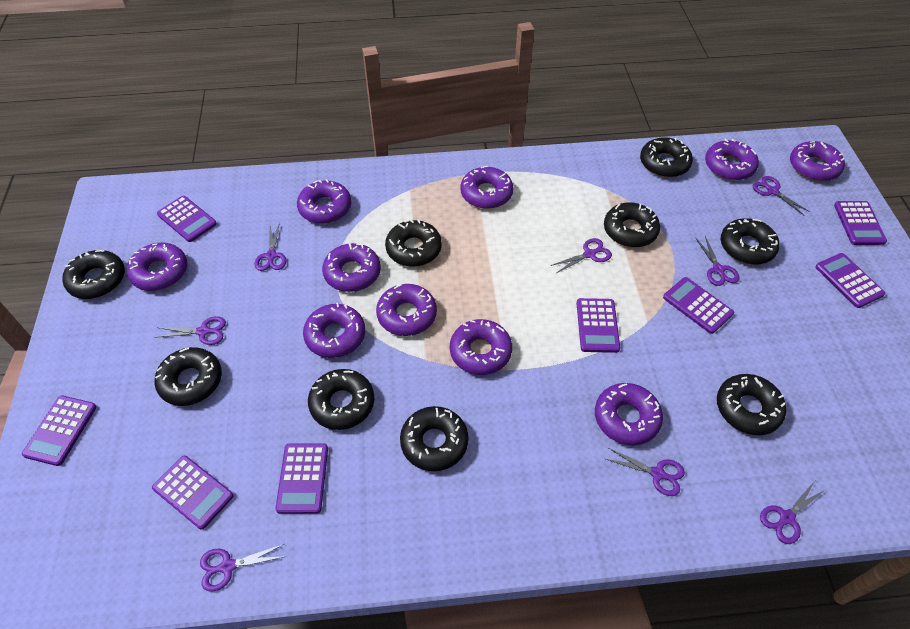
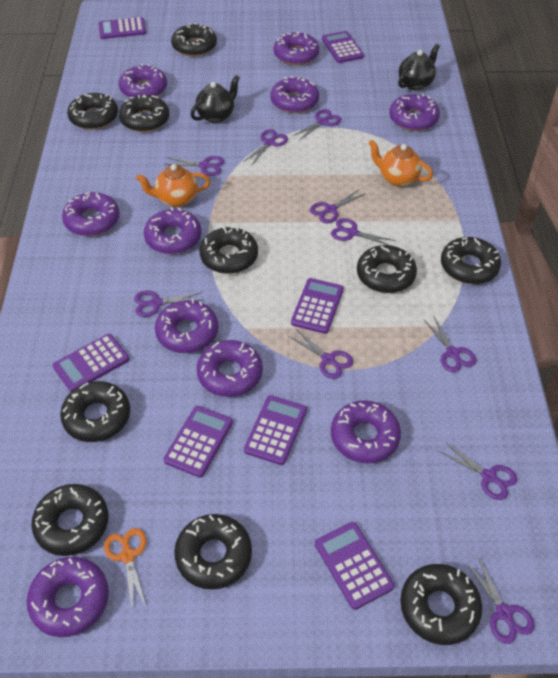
black donut: [62,250,125,299] [154,347,222,406] [308,369,374,430] [385,220,442,267] [400,406,469,471] [604,203,660,247] [640,137,693,177] [717,374,786,435] [721,218,780,265] = 9 -> [31,484,108,556] [60,381,130,442] [67,93,118,130] [119,95,169,132] [171,23,217,56] [174,514,252,590] [200,227,258,274] [357,245,417,293] [400,564,482,645] [441,237,501,284] = 10
black teapot: none = 0 -> [191,75,240,123] [398,44,440,90] = 2
orange scissors: none = 0 -> [104,528,147,613] = 1
orange teapot: none = 0 -> [136,164,210,207] [369,140,433,187] = 2
purple calculator: [22,395,97,466] [152,455,234,529] [157,196,217,242] [275,443,328,514] [576,298,620,353] [663,277,734,334] [815,253,885,308] [834,201,887,245] = 8 -> [53,334,129,392] [99,17,146,39] [164,406,233,478] [244,395,307,465] [291,278,344,334] [315,522,394,610] [322,31,364,63] = 7
purple scissors: [155,316,226,345] [200,544,286,592] [255,222,286,271] [551,238,612,273] [606,448,685,496] [696,236,740,286] [753,176,810,216] [760,481,825,544] = 8 -> [134,291,202,317] [166,156,224,176] [243,129,288,166] [289,329,353,379] [293,109,341,140] [310,189,366,223] [331,218,396,246] [424,315,476,372] [439,442,517,500] [466,557,535,644] = 10

